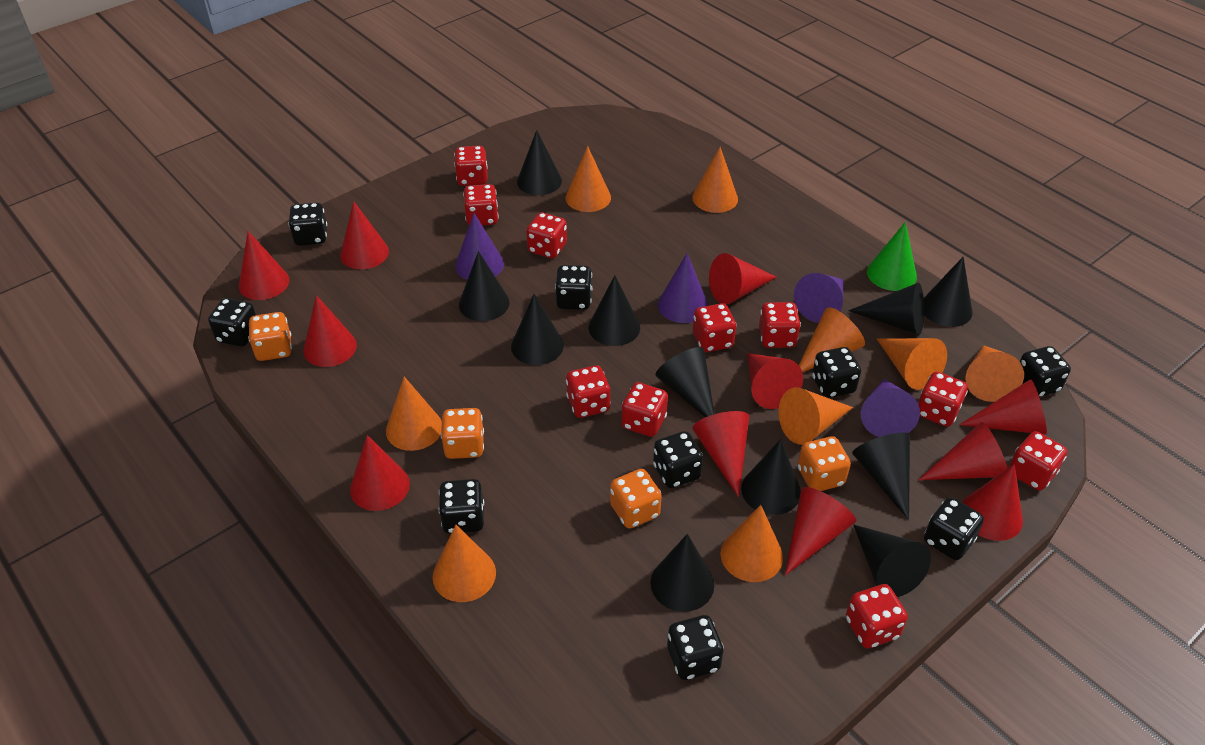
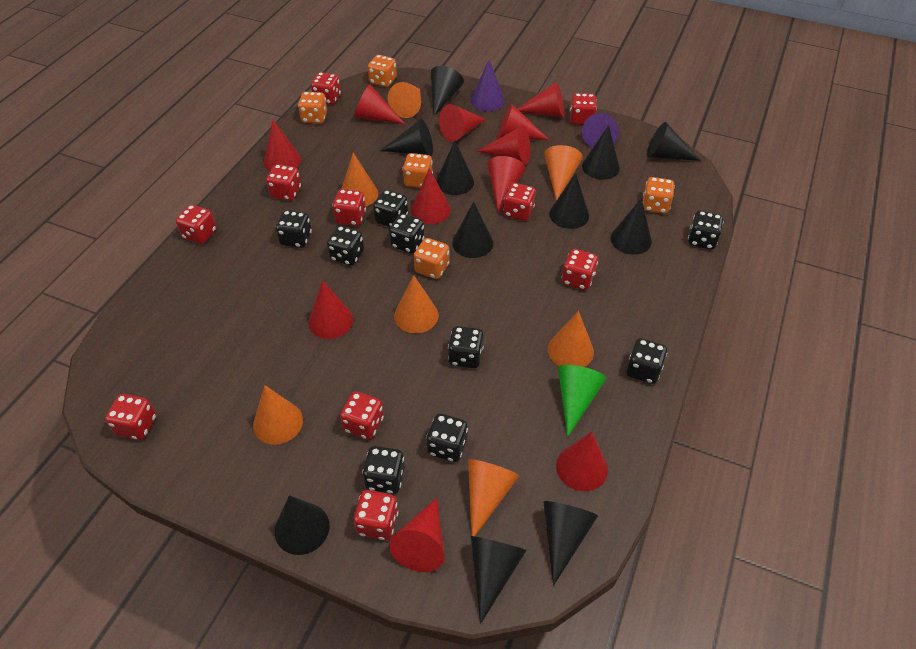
orange cone: [386,377,442,451] [433,525,496,602] [566,146,611,212] [692,147,738,213] [721,505,783,582] [778,387,853,445] [799,307,865,372] [877,338,947,390] [966,345,1024,402] = 9 -> [253,385,303,445] [341,153,378,207] [388,82,421,118] [394,275,439,333] [468,459,519,536] [544,145,583,201] [548,311,594,367] = 7
orange dice: [248,312,292,361] [441,408,484,459] [610,469,662,528] [798,436,851,491] = 4 -> [298,92,327,124] [368,55,397,87] [403,153,433,188] [414,238,449,279] [643,177,675,214] = 5
purple cone: [455,213,504,280] [658,253,708,323] [794,273,844,323] [861,379,920,437] = 4 -> [470,60,505,111] [582,113,619,148] = 2

